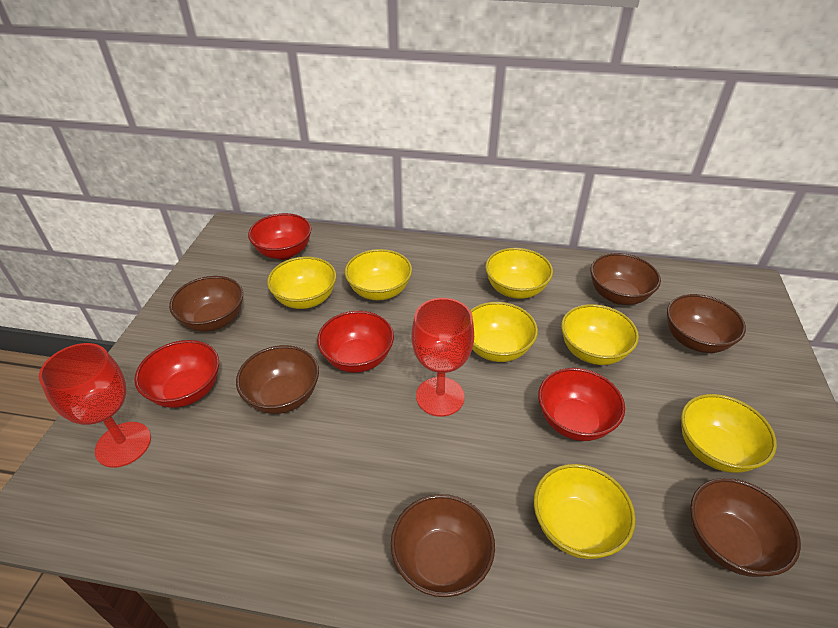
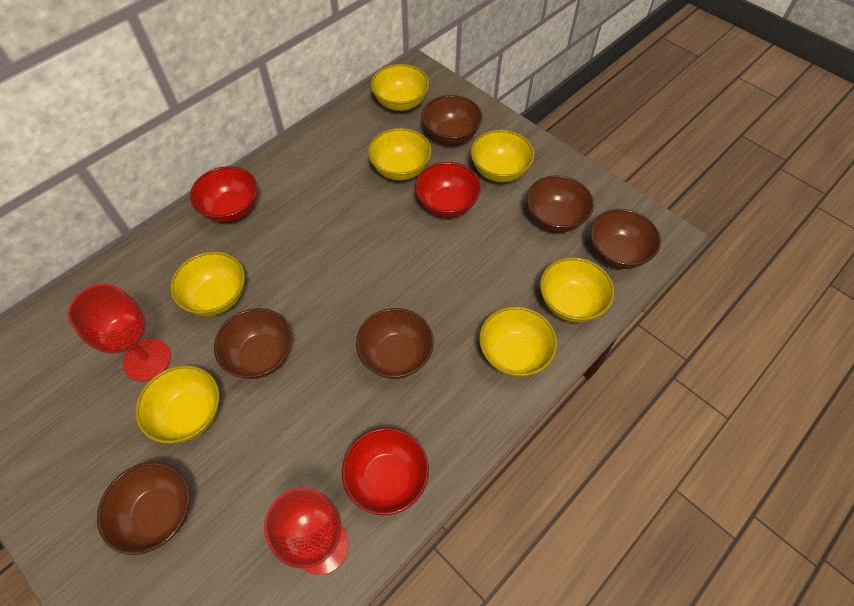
red bowl: [134,340,219,408] [248,213,311,260] [317,311,394,373] [538,368,625,441] = 4 -> [190,166,258,222] [342,428,429,515] [415,162,481,218] = 3

